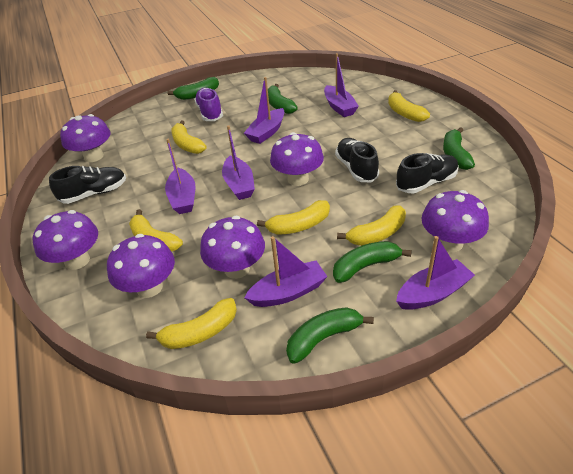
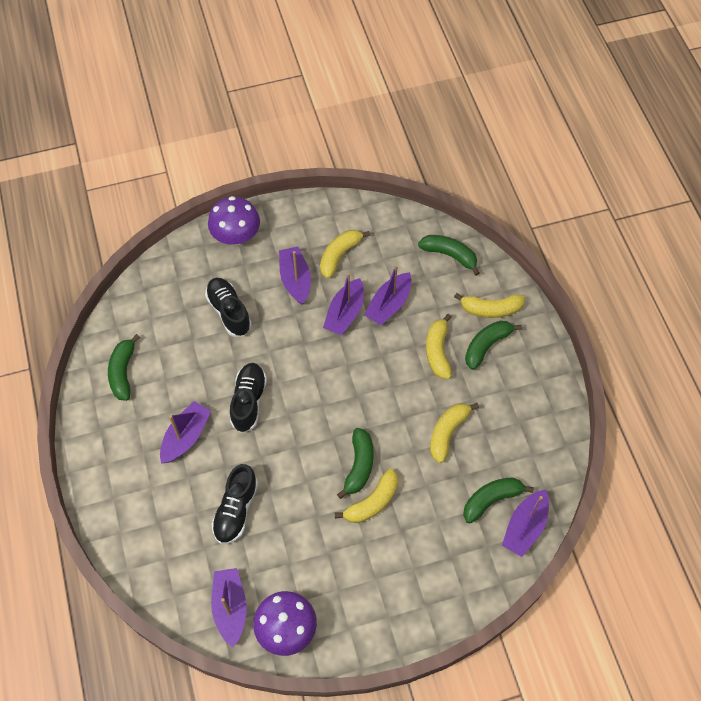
purple mushroom: [32,210,98,270] [60,114,111,162] [107,234,175,298] [200,216,265,279] [270,132,324,186] [422,190,489,252] = 6 -> [208,196,260,245] [253,591,317,656] = 2
purple shoe: [194,88,223,121] = 1 -> none = 0
yellow banana: [129,209,183,252] [146,298,237,349] [171,120,206,154] [257,200,330,235] [337,205,406,246] [388,90,430,122] = 6 -> [320,230,370,279] [335,469,398,523] [426,314,452,379] [430,403,479,463] [454,293,525,318] = 5

